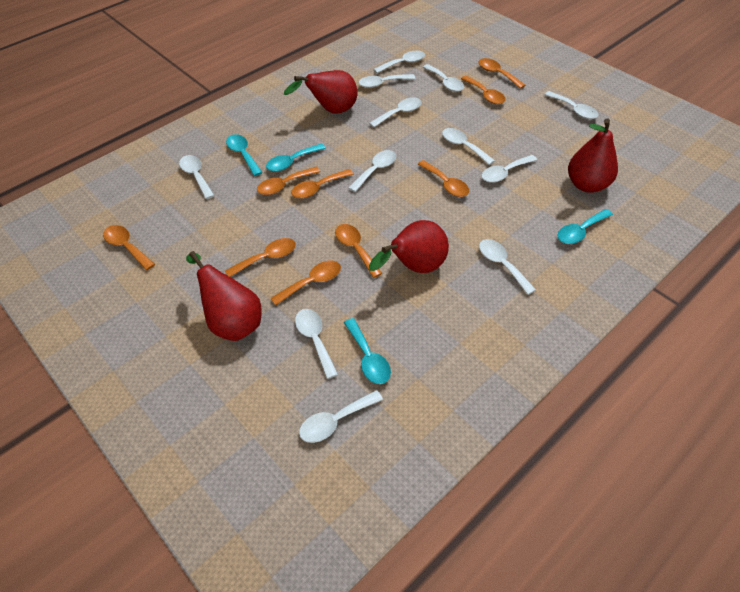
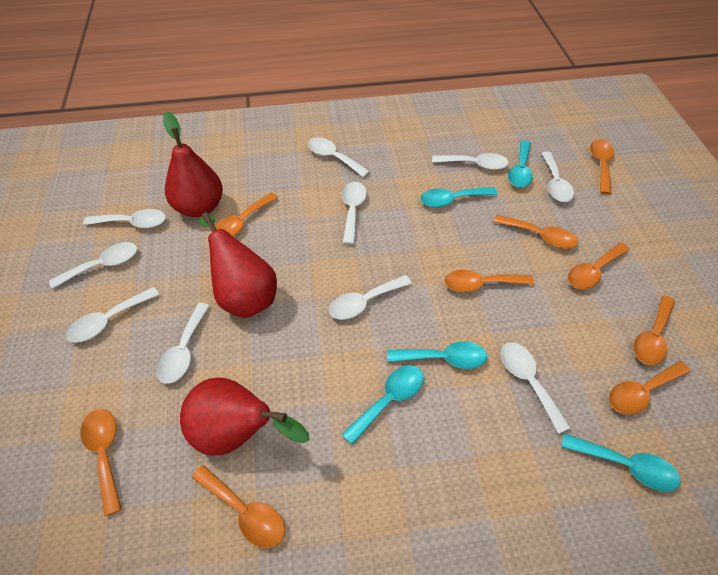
red pear: [186,251,262,341] [284,70,358,114] [369,220,449,273] [568,118,618,193] = 4 -> [163,111,223,217] [180,378,310,456] [199,212,277,318] = 3
turquoise spoon: [226,134,263,176] [266,143,326,172] [344,318,391,384] [558,209,613,244] = 4 -> [342,365,424,445] [387,341,487,369] [420,187,498,207] [508,140,533,188] [561,433,681,492] = 5
white spoon: [179,155,215,199] [295,309,338,379] [299,390,383,443] [349,150,396,192] [359,74,415,88] [369,97,421,128] [374,50,425,73] [423,64,464,92] [442,128,495,165] [479,239,536,295] [482,155,537,183] [544,91,598,119] = 12 -> [49,242,137,289] [66,287,159,343] [83,209,166,228] [157,303,210,384] [308,137,370,177] [329,275,412,320] [342,182,367,245] [432,153,509,170] [501,342,571,434] [541,151,574,202] = 10

